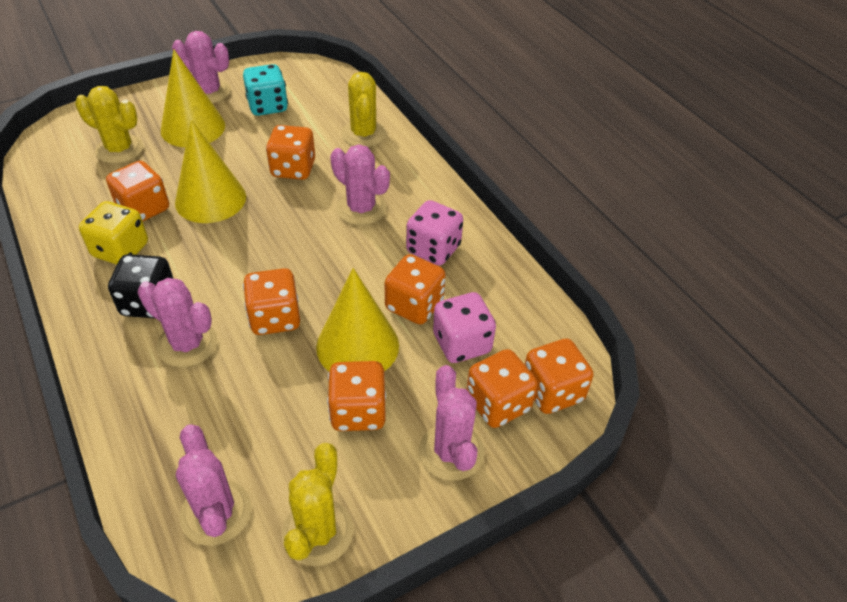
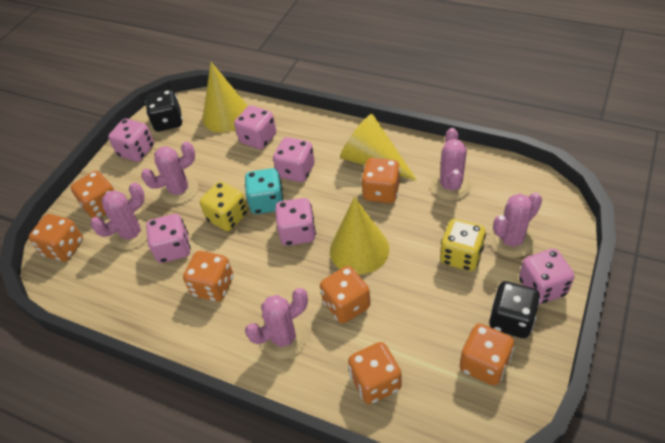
black dice: [108,254,174,318] = 1 -> [145,90,183,132] [489,281,540,338] = 2
pink dice: [406,200,463,265] [433,292,496,363] = 2 -> [108,119,154,162] [146,214,191,263] [234,105,276,150] [273,137,315,182] [275,198,316,246] [519,249,574,304] = 6
yellow cactus: [75,86,144,164] [282,443,353,566] [341,72,386,147] = 3 -> none = 0
yellow dice: [79,201,148,265] = 1 -> [200,181,248,231] [440,219,486,271] = 2

